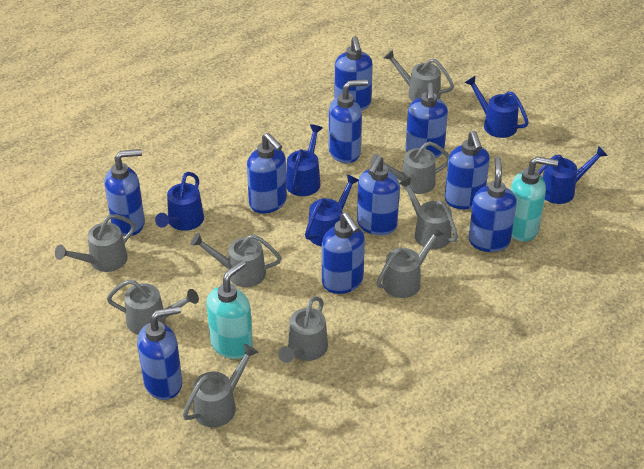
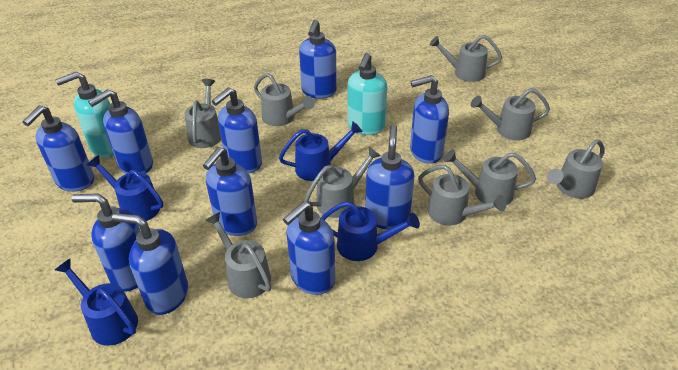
blue watering can: [155,172,204,231] [286,124,323,196] [305,174,358,246] [464,76,529,138] [538,146,608,204] = 5 -> [55,258,138,346] [87,155,163,221] [279,122,363,181] [321,201,420,261] = 4

